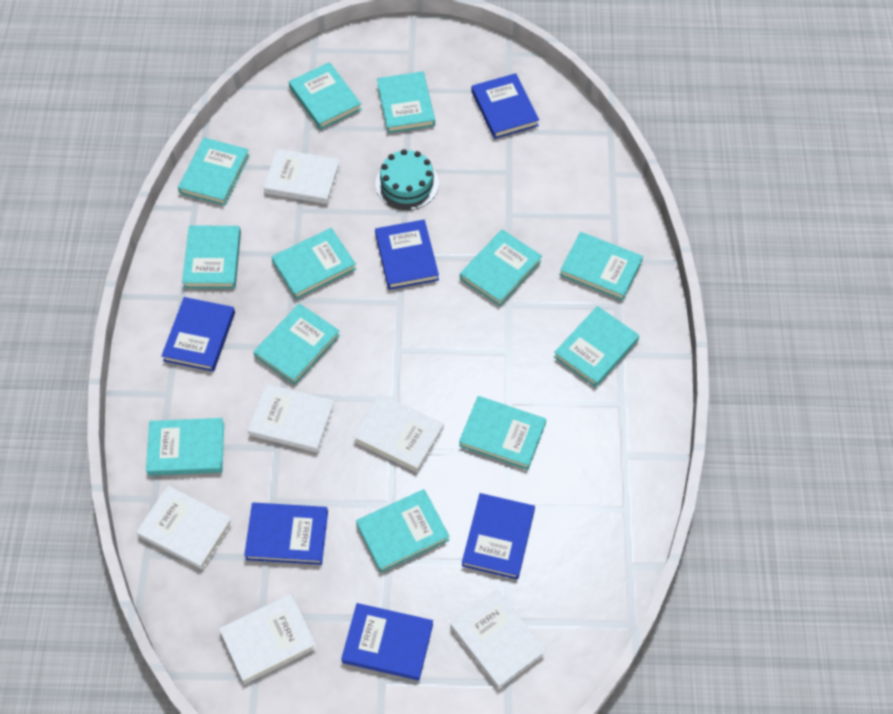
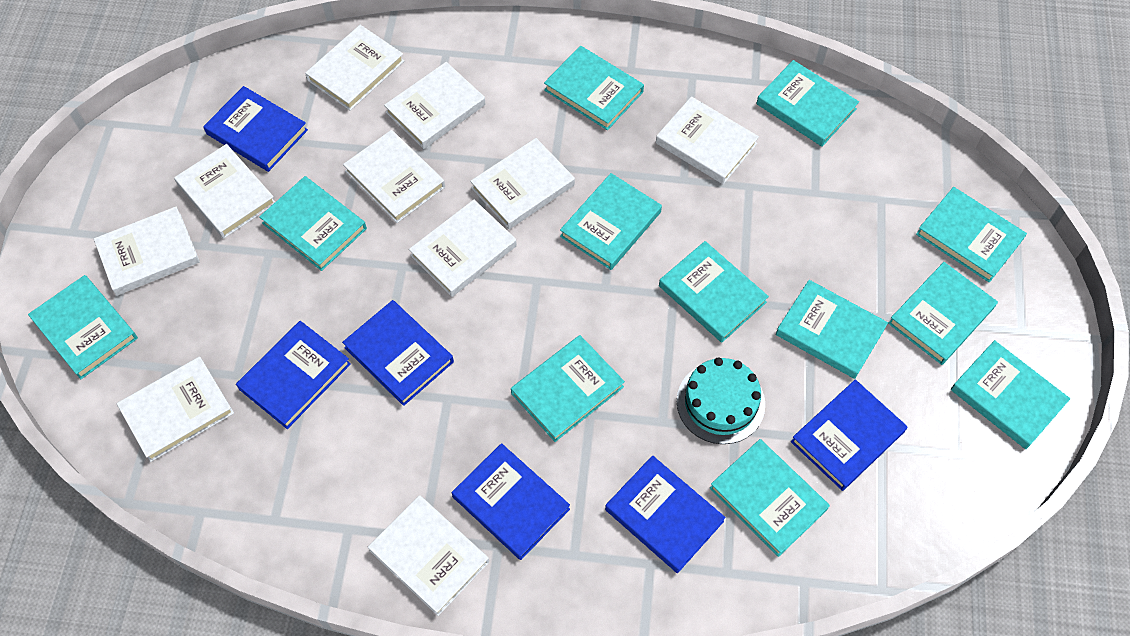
white book: [136,486,233,570] [219,594,317,684] [248,384,335,453] [264,149,341,204] [353,394,444,473] [450,589,546,689] = 6 -> [94,207,200,296] [117,356,234,462] [174,144,275,238] [305,25,404,111] [343,130,445,223] [368,495,489,616] [384,62,485,149] [409,200,517,297] [470,138,575,229] [656,96,759,184] = 10

